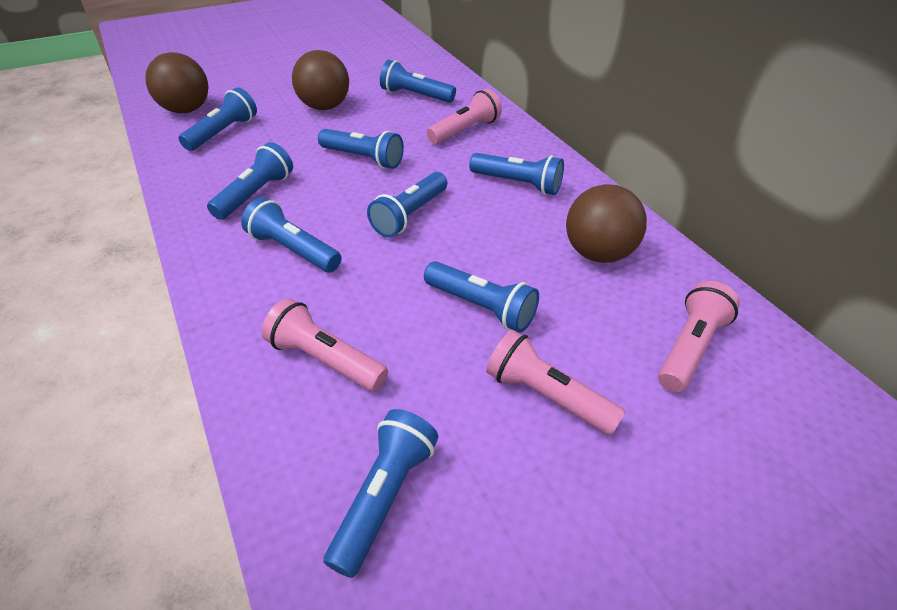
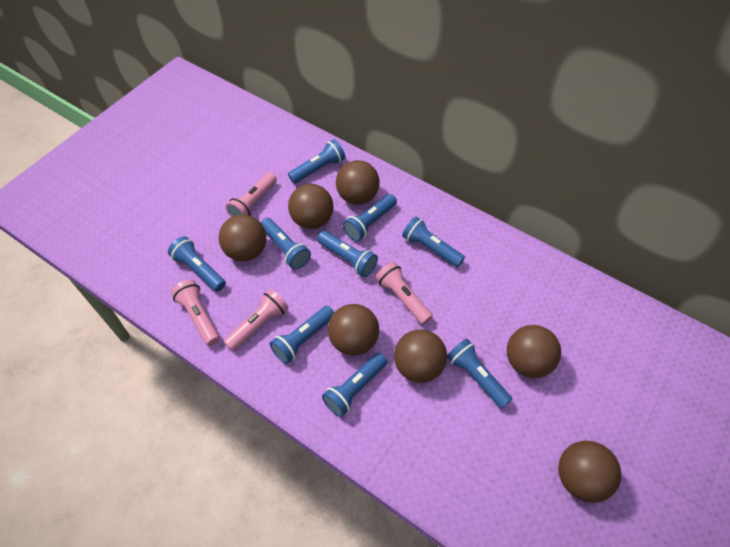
brown ball: [145,52,208,113] [292,50,349,110] [566,184,647,263] = 3 -> [219,215,266,261] [288,184,333,229] [328,304,379,356] [336,160,380,205] [394,329,447,383] [507,325,561,378] [558,441,621,503] = 7

